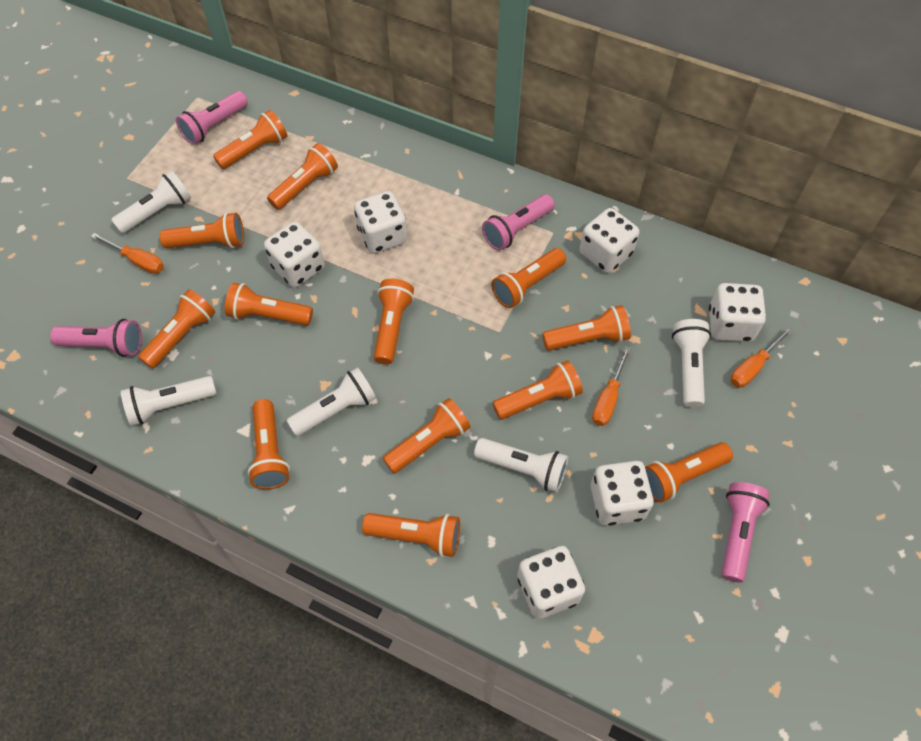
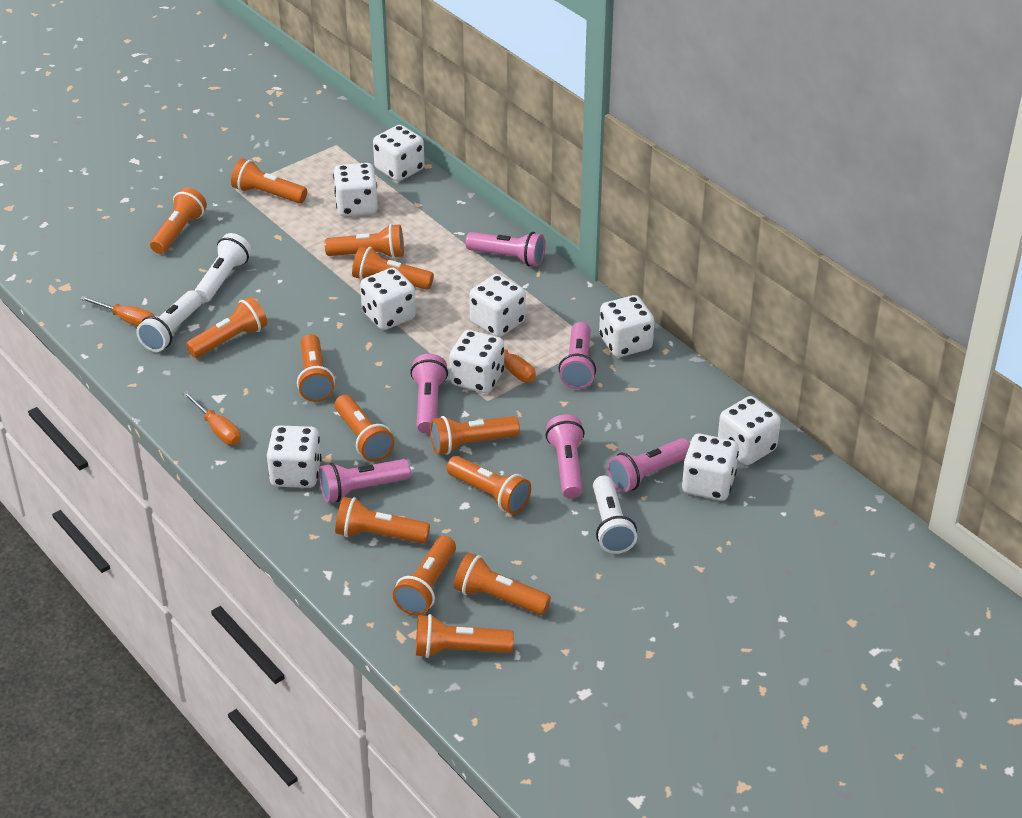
pink flashlight: [50,319,142,357] [176,91,248,145] [482,194,555,251] [721,482,770,583] = 4 -> [319,459,411,502] [410,354,448,434] [465,232,545,266] [546,415,585,499] [558,322,596,389] [607,438,690,492] = 6
white dice: [264,222,325,288] [354,191,407,254] [517,546,585,619] [580,208,639,273] [591,461,654,526] [709,283,766,342] = 6 -> [267,425,322,488] [333,163,378,216] [360,267,416,330] [373,125,425,181] [449,330,504,393] [469,274,526,337] [599,295,654,357] [682,434,739,501] [718,396,781,465] = 9
white flashlight: [111,171,191,233] [121,376,217,426] [287,367,376,436] [474,438,568,492] [672,319,711,408] = 5 -> [136,291,202,352] [194,233,252,303] [593,476,637,554] = 3

